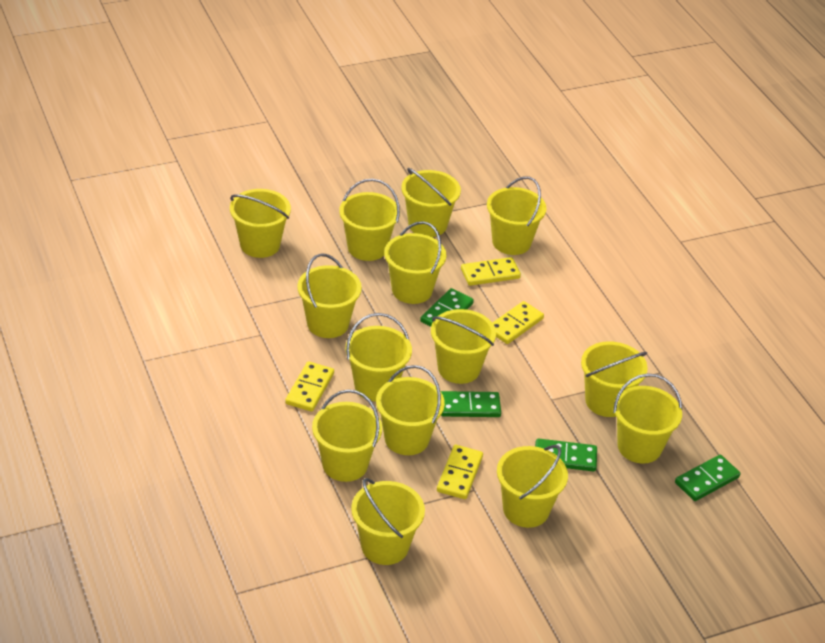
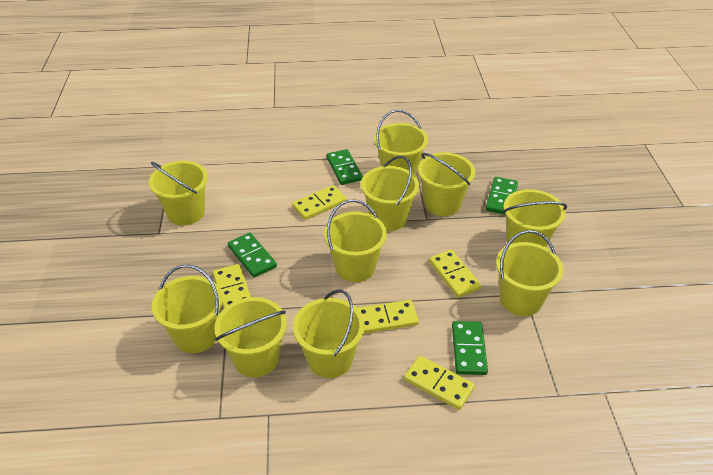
yellow bucket: [230,189,291,258] [297,253,362,338] [312,390,382,482] [339,179,400,261] [346,313,412,401] [351,478,425,565] [376,365,445,455] [384,221,446,304] [402,168,461,237] [431,309,496,384] [487,176,547,255] [497,445,568,528] [581,341,648,417] [613,373,682,463] = 14 -> [149,161,208,225] [152,264,223,353] [214,297,287,377] [293,289,365,378] [324,200,387,282] [361,156,419,231] [374,110,428,176] [418,152,475,216] [496,230,563,316] [503,189,567,247] = 10
yellow domino: [285,361,334,412] [437,445,483,499] [461,257,521,286] [492,301,544,344] = 4 -> [213,264,251,308] [292,185,347,220] [357,300,419,334] [404,356,475,410] [429,250,481,298] = 5

